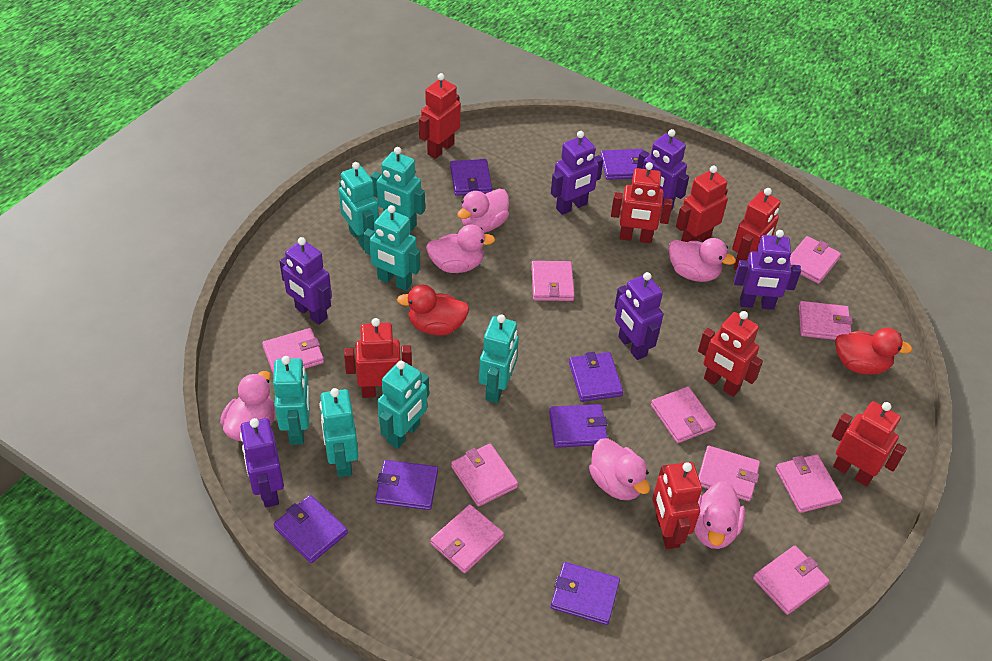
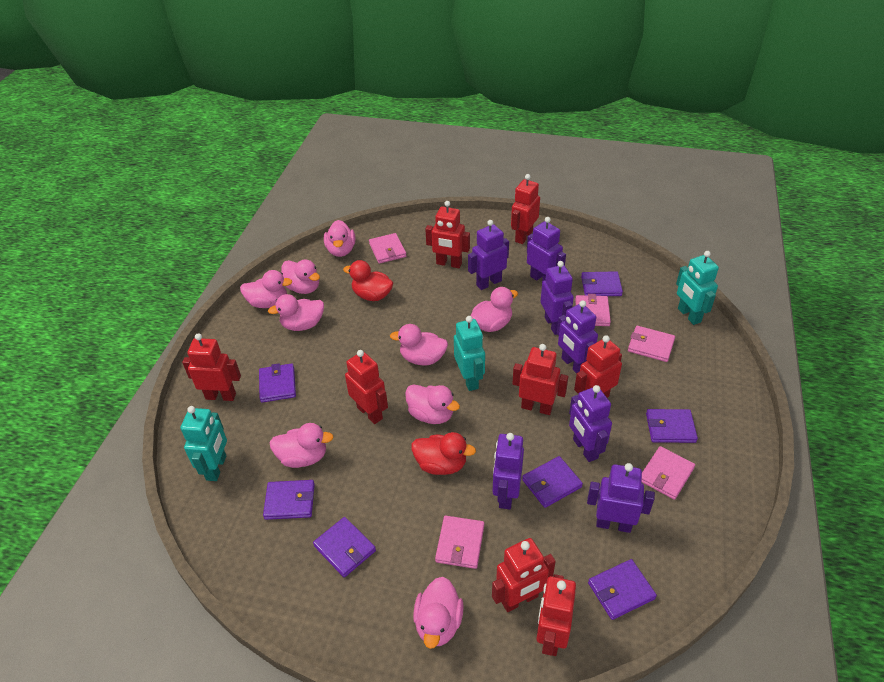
pink duck: [220,371,275,441] [426,224,495,273] [457,189,509,233] [589,438,650,500] [669,238,736,282] [694,481,745,549] = 6 -> [240,270,292,308] [268,294,324,331] [269,423,334,468] [281,259,320,294] [324,220,355,257] [390,324,448,365] [405,385,460,424] [413,577,464,649] [471,287,518,332] = 9
pink wallet: [262,328,324,375] [430,504,504,573] [451,444,518,507] [531,261,575,301] [651,387,716,443] [698,446,760,501] [753,546,830,615] [776,454,843,513] [790,236,841,284] [799,301,853,340] = 10 -> [369,233,406,264] [435,516,484,569] [575,294,611,326] [628,326,675,362] [642,446,695,500] = 5
purple robot: [240,418,284,507] [279,237,332,325] [551,131,603,215] [614,272,663,360] [637,129,689,212] [734,230,801,310] = 6 -> [468,220,509,290] [493,433,524,510] [527,217,566,282] [540,261,574,335] [557,300,598,373] [569,385,612,462] [587,463,655,533] = 7
turquoise robot: [273,356,310,445] [319,388,358,477] [339,162,379,250] [364,205,420,291] [371,147,425,232] [377,361,429,449] [479,315,519,403] = 7 -> [181,406,227,481] [454,316,485,391] [676,251,719,325] = 3

